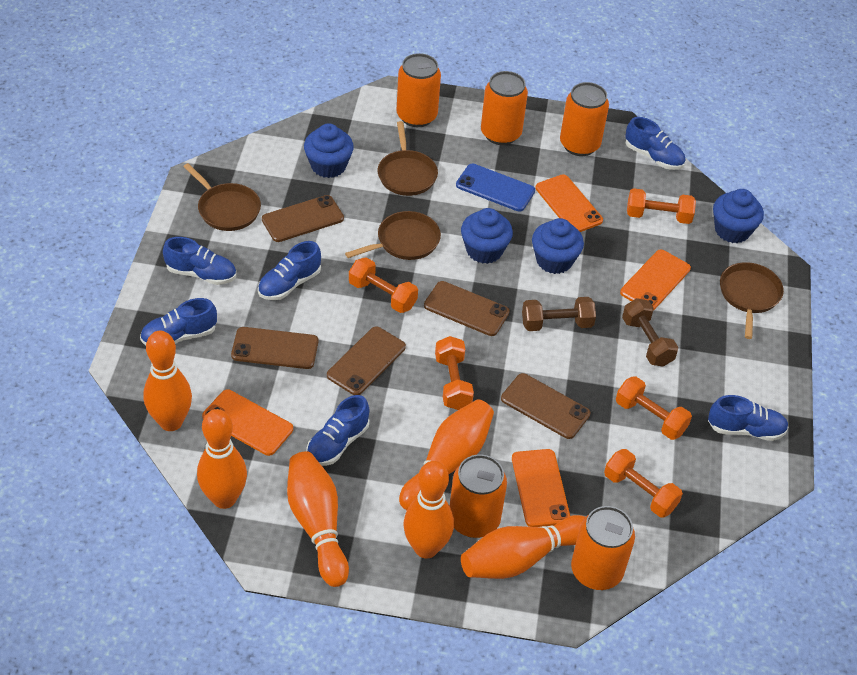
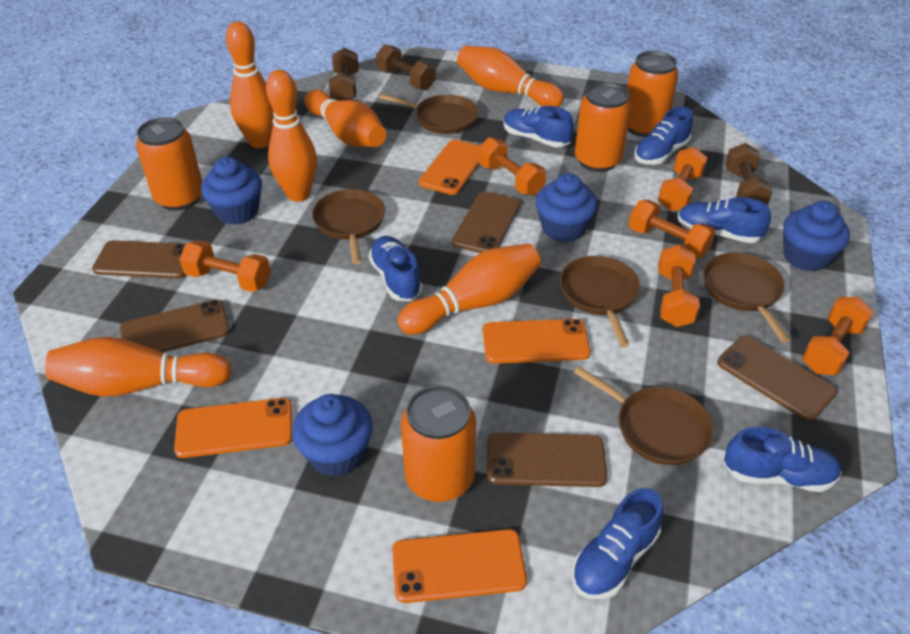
blue phone: [456,164,535,211] = 1 -> none = 0
brown dumbbell: [522,297,596,331] [622,298,678,367] = 2 -> [329,47,359,101] [376,44,436,90] [725,143,773,205] = 3
brown pan: [183,163,261,231] [345,211,441,260] [378,121,438,196] [720,262,784,339] = 4 -> [312,189,385,264] [379,94,479,134] [560,256,640,347] [574,366,714,465] [703,252,790,343] = 5
orange can: [396,53,441,127] [450,454,507,538] [481,71,528,145] [560,82,609,156] [571,506,635,590] = 5 -> [136,117,202,211] [401,385,476,502] [575,82,631,172] [627,51,679,137] = 4
orange dumbbell: [349,257,418,313] [435,336,474,410] [604,449,683,518] [616,376,692,440] [627,188,696,224] = 5 -> [180,240,271,292] [478,137,546,195] [629,200,716,259] [658,147,708,211] [658,245,700,327] [802,297,873,375] = 6

